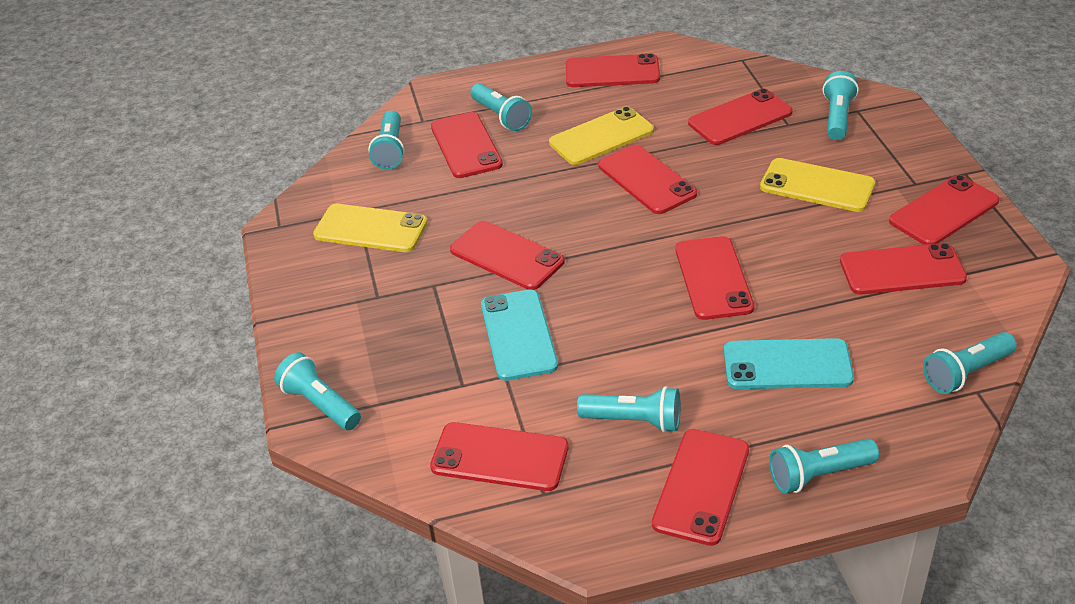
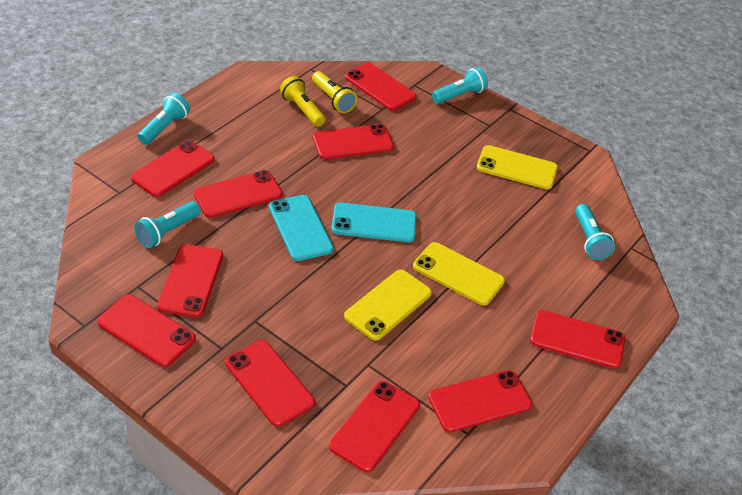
turquoise flashlight: [274,352,361,430] [368,111,405,169] [470,83,532,131] [577,386,681,433] [769,439,879,493] [823,71,859,140] [923,332,1017,394] = 7 -> [134,202,201,248] [138,93,190,145] [432,67,488,104] [575,204,615,260] = 4
yellow flashlight: none = 0 -> [280,76,326,127] [312,71,357,113] = 2

